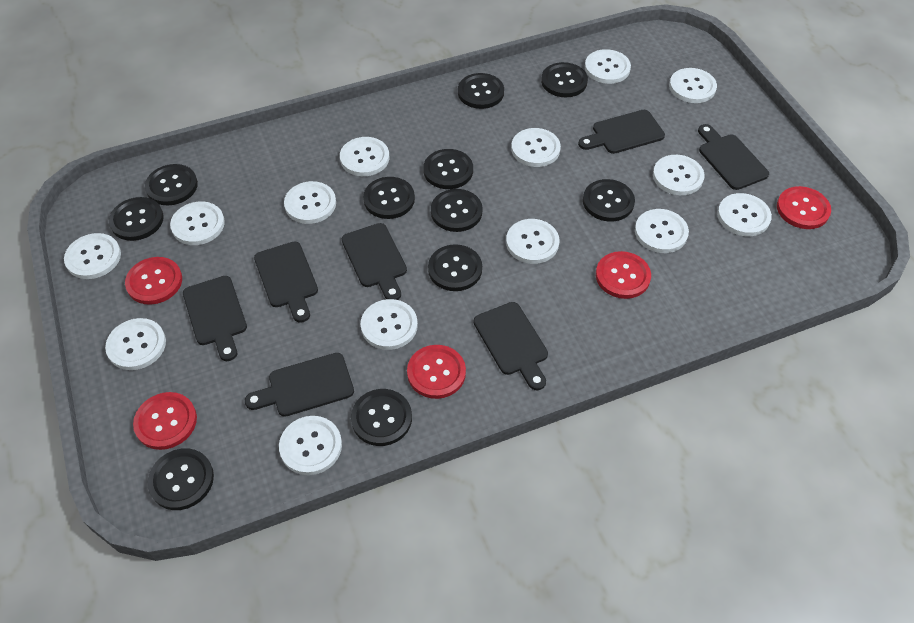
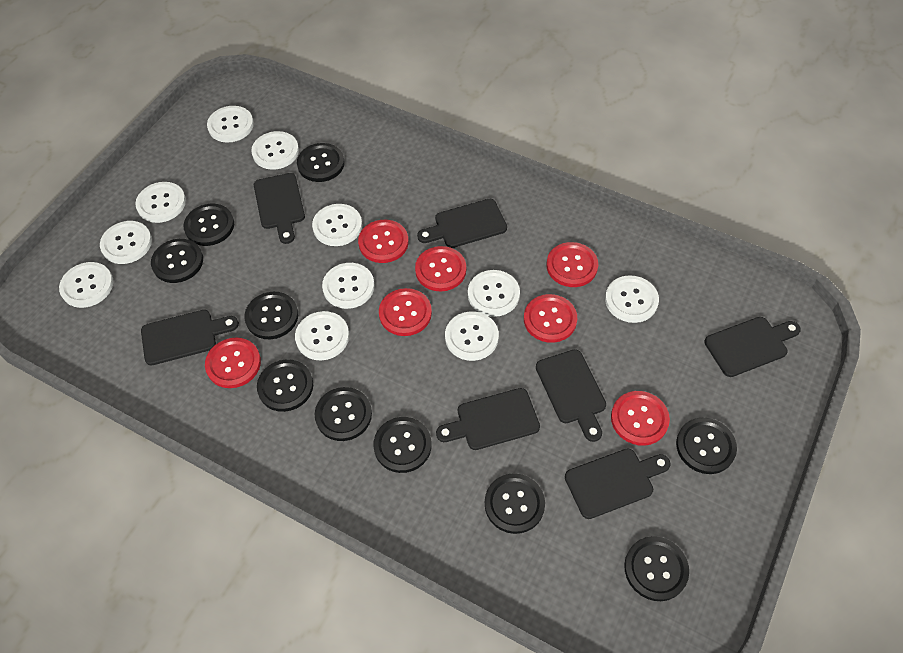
black button: [109,197,164,241] [145,164,198,205] [148,448,214,510] [351,389,412,446] [363,177,415,219] [423,149,473,189] [428,244,482,291] [431,189,483,232] [458,73,504,109] [541,62,588,97] [583,179,635,222] = 11 -> [151,239,203,283] [184,204,234,246] [244,292,298,339] [257,359,313,412] [297,143,344,182] [315,387,372,441] [373,417,431,473] [485,473,545,534] [624,536,689,601] [676,418,737,474] = 10
red button: [125,257,182,305] [133,392,197,450] [407,345,466,399] [596,251,651,299] [777,186,831,229] = 5 -> [205,338,261,388] [358,220,408,263] [379,288,432,336] [415,246,466,292] [524,294,577,343] [546,242,598,287] [611,391,670,446] = 7
white button: [64,233,121,279] [105,318,166,370] [170,201,225,245] [279,416,342,475] [284,181,336,224] [340,137,389,176] [361,299,418,350] [506,219,560,264] [511,128,561,167] [585,49,631,84] [635,209,689,253] [653,155,705,195] [669,68,717,103] [717,193,772,236] = 14 -> [59,262,113,308] [100,221,152,264] [135,182,186,223] [207,106,254,142] [251,131,299,170] [295,311,349,360] [312,204,362,246] [322,263,374,309] [445,311,499,361] [468,270,520,317] [605,275,659,323] = 11

